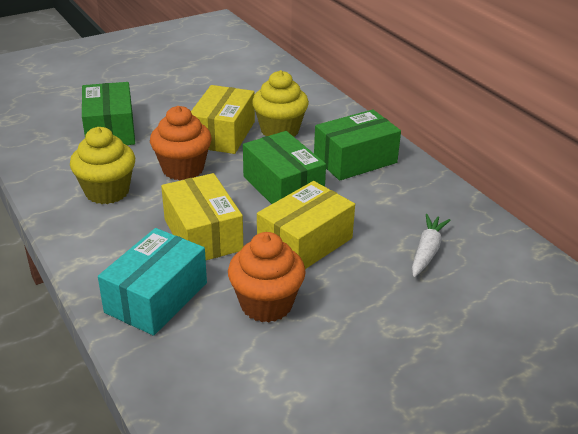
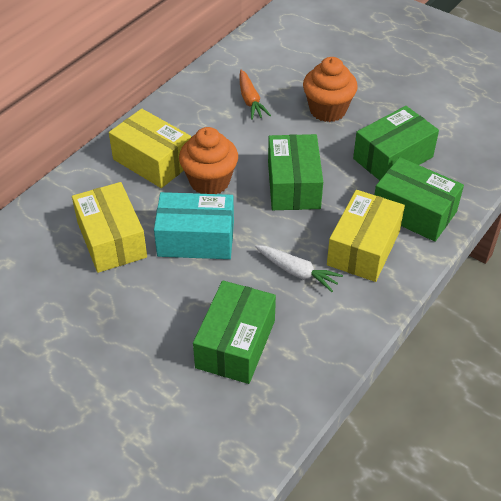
green box: [82,82,135,145] [243,131,326,204] [314,109,401,181] = 3 -> [193,281,276,384] [268,134,323,210] [353,106,439,181] [374,157,464,242] = 4
orange carrot: none = 0 -> [239,70,271,120] = 1
yellow cupcake: [70,127,135,204] [252,70,309,137] = 2 -> none = 0

